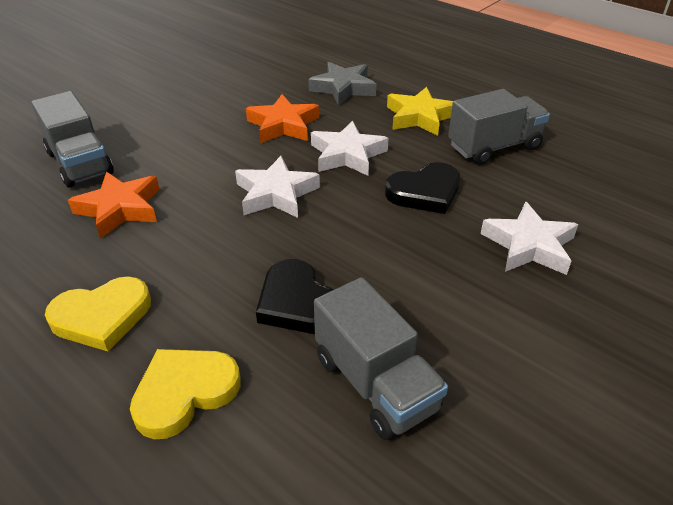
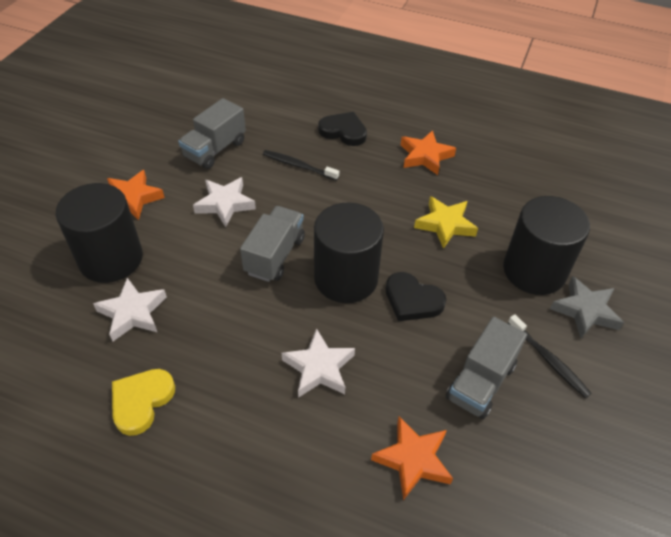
black cylinder: none = 0 -> [56,183,143,283] [314,203,384,303] [503,196,590,295] = 3
black toothbrush: none = 0 -> [263,150,339,181] [508,314,592,398] = 2
orange star: [68,172,160,239] [246,94,319,143] = 2 -> [107,170,165,220] [371,417,453,500] [401,130,456,175] = 3
yellow heart: [45,277,151,351] [130,349,241,439] = 2 -> [112,369,175,436] = 1

